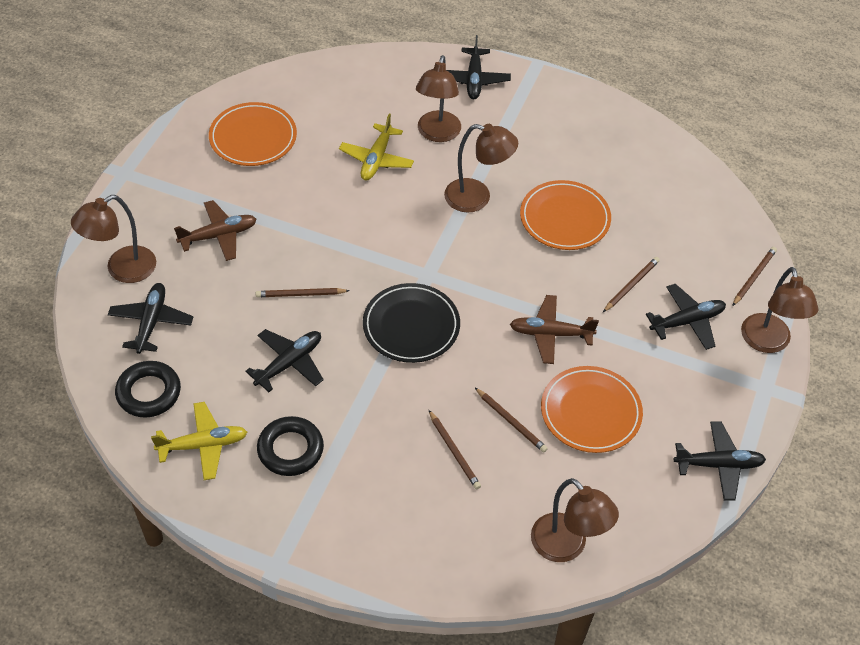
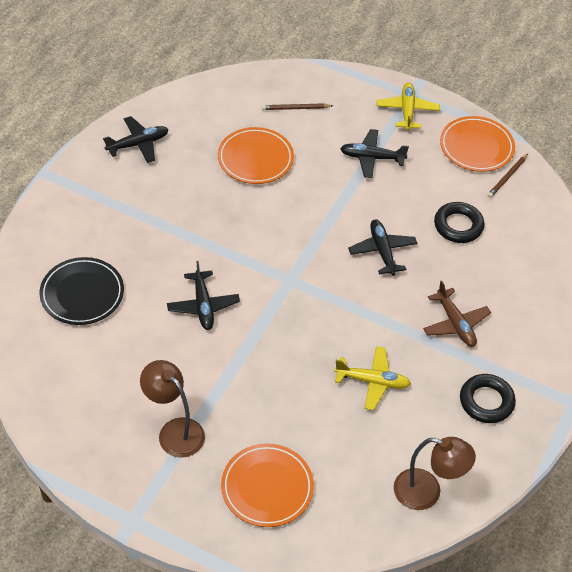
black plane: [108,283,193,354] [245,329,324,392] [446,35,511,99] [646,284,726,350] [674,422,766,501] = 5 -> [103,116,169,163] [167,261,240,330] [340,129,409,178] [348,219,417,276] = 4
brown lamp: [71,195,156,283] [416,55,461,142] [444,124,518,213] [531,478,619,562] [741,267,818,353] = 5 -> [140,360,205,458] [394,437,476,510] = 2
brown pencil: [256,288,350,297] [429,410,481,489] [475,388,548,453] [603,257,660,312] [732,247,777,306] = 5 -> [262,103,333,110] [487,154,528,198] = 2
brown plane: [174,200,257,261] [510,295,599,364] = 2 -> [423,281,491,347] = 1

